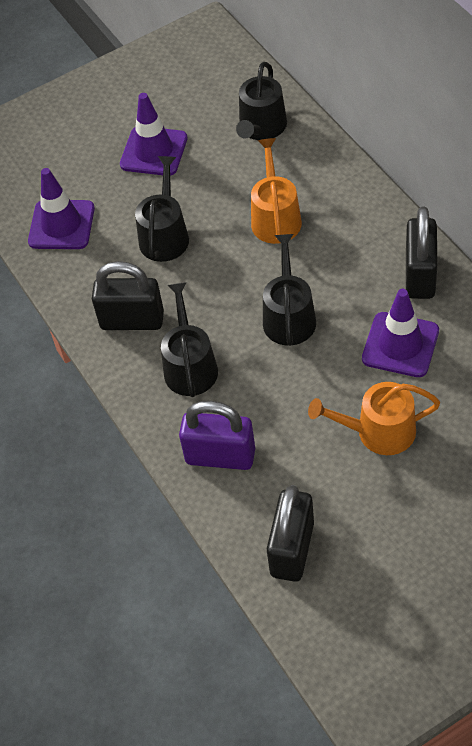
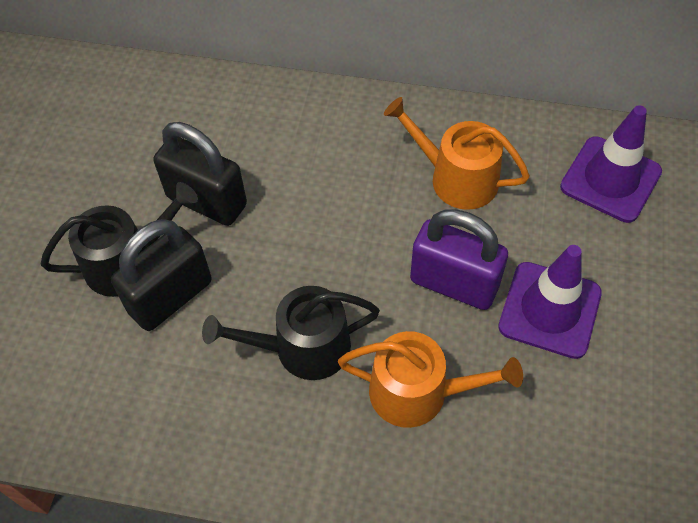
black padlock: [92,261,164,330] [267,485,314,582] [406,207,438,299] = 3 -> [111,219,212,331] [154,122,247,226] = 2
black watering can: [135,156,189,262] [161,282,218,397] [236,62,287,140] [263,234,316,346] = 4 -> [41,182,198,297] [202,286,380,380] = 2
purple traffic cone: [28,168,95,249] [120,93,188,176] [362,289,439,377] = 3 -> [498,245,602,359] [560,105,662,223] = 2

